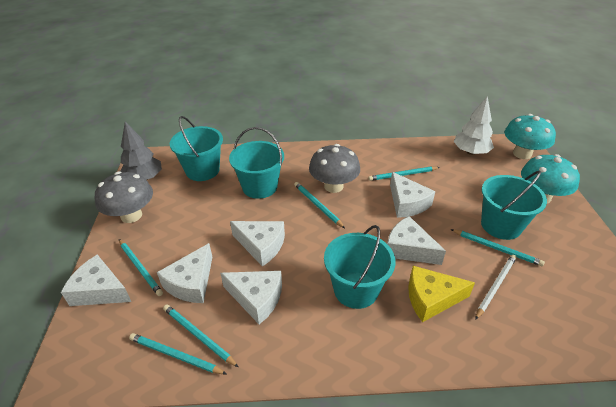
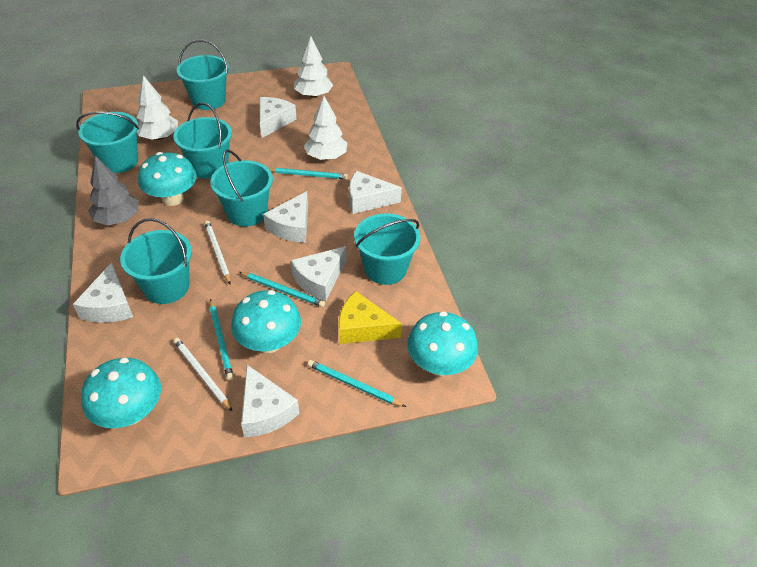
grey mushroom: [95,172,153,223] [309,144,360,193] = 2 -> none = 0
turquoise bucket: [170,116,223,181] [229,127,284,199] [324,225,396,309] [481,171,547,240] = 4 -> [76,111,139,173] [120,218,192,304] [173,103,232,179] [177,40,229,110] [210,150,273,227] [354,213,420,285] = 6
turquoise mushroom: [505,114,556,159] [521,154,580,204] = 2 -> [81,358,161,428] [138,152,197,206] [231,290,301,353] [407,311,478,376] = 4
turquoise pencil: [119,239,163,296] [129,333,227,374] [163,305,239,367] [294,182,345,228] [368,166,440,181] [450,229,545,266] = 6 -> [210,299,234,380] [239,272,325,307] [268,168,348,179] [307,360,406,407] = 4
white pencil: [475,255,516,320] = 1 -> [173,338,233,412] [204,221,231,284] = 2
white tree: [453,96,494,155] = 1 -> [137,75,178,140] [294,36,333,98] [304,96,347,160] = 3

